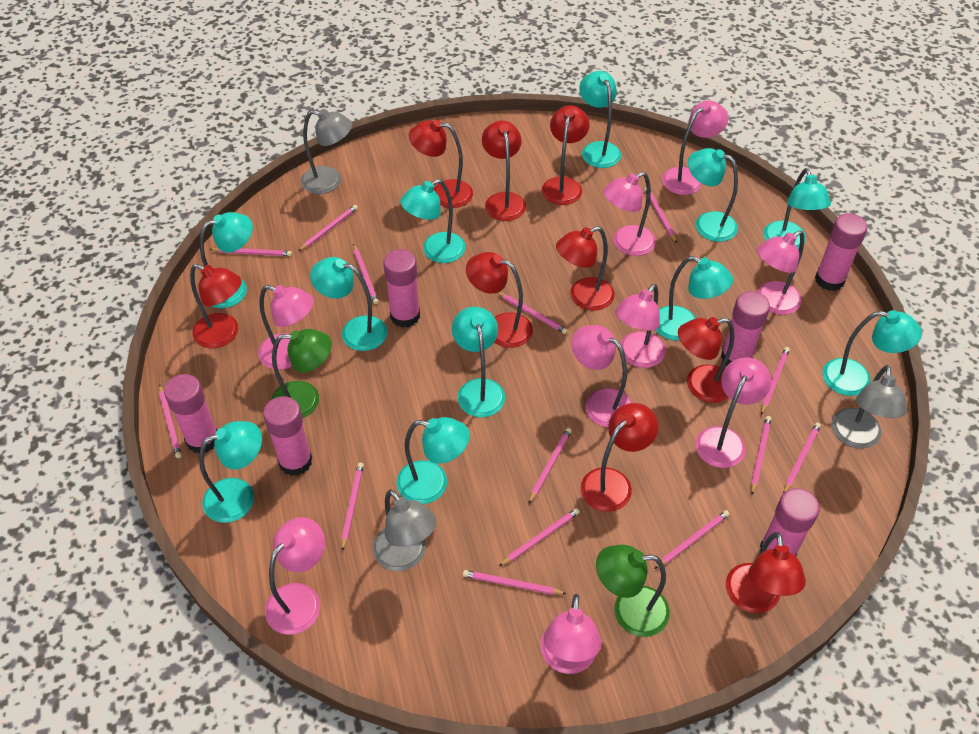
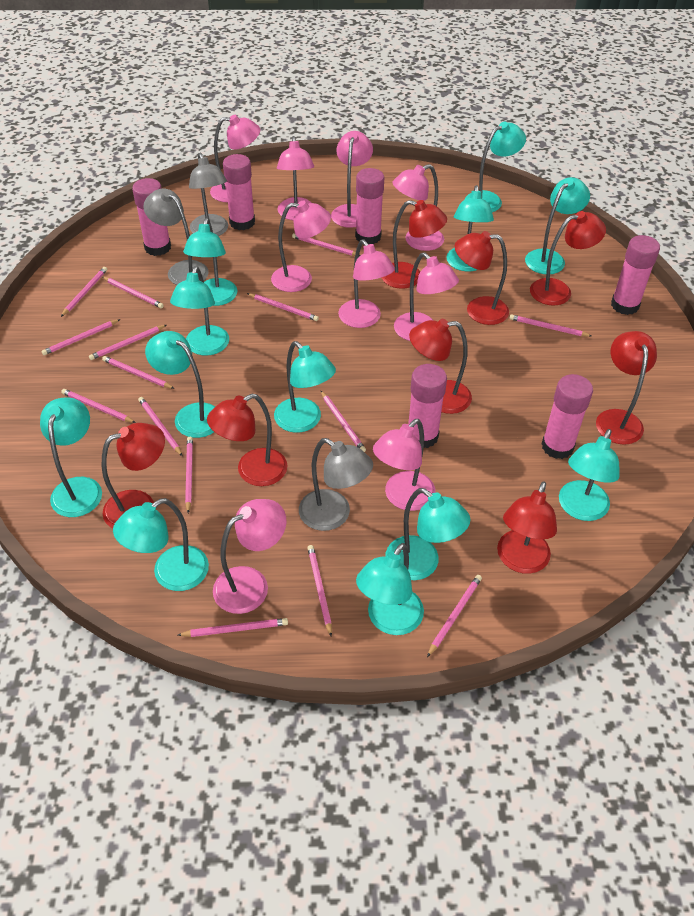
green lamp: [271,329,332,418] [596,545,670,637] = 2 -> none = 0
pink pencil: [159,384,182,458] [209,248,292,256] [298,205,358,251] [341,463,364,551] [353,244,379,304] [463,570,566,595] [497,292,568,334] [499,508,580,566] [528,428,572,504] [645,188,677,243] [654,510,730,569] [751,416,771,495] [761,347,790,415] [784,422,821,493] = 14 -> [42,319,120,355] [61,267,107,317] [61,389,136,423] [89,325,166,360] [102,277,164,308] [102,356,175,389] [138,397,182,456] [178,618,288,637] [185,437,193,513] [247,293,319,321] [292,233,361,256] [307,545,332,637] [321,391,366,452] [427,575,482,657] [509,314,591,337] = 15
red lamp: [190,264,242,348] [409,120,473,208] [466,252,533,348] [482,121,526,221] [542,105,590,205] [556,226,615,311] [581,403,658,512] [678,317,734,403] [726,532,806,613] = 9 -> [102,423,165,528] [207,394,287,486] [381,200,447,289] [409,319,472,414] [455,231,509,325] [497,481,557,574] [530,211,606,305] [596,331,657,445] = 8
turquoise lamp: [199,421,262,523] [200,212,253,308] [310,257,387,351] [396,417,470,504] [400,179,466,263] [452,307,505,417] [579,71,621,168] [656,256,733,341] [688,148,738,242] [763,168,831,249] [823,310,922,396] = 11 -> [40,397,102,517] [113,498,209,591] [145,331,215,438] [170,266,229,356] [183,218,237,306] [274,341,336,433] [356,543,424,635] [385,488,471,580] [446,185,494,272] [465,122,526,212] [525,177,590,274] [559,429,620,521] = 12

